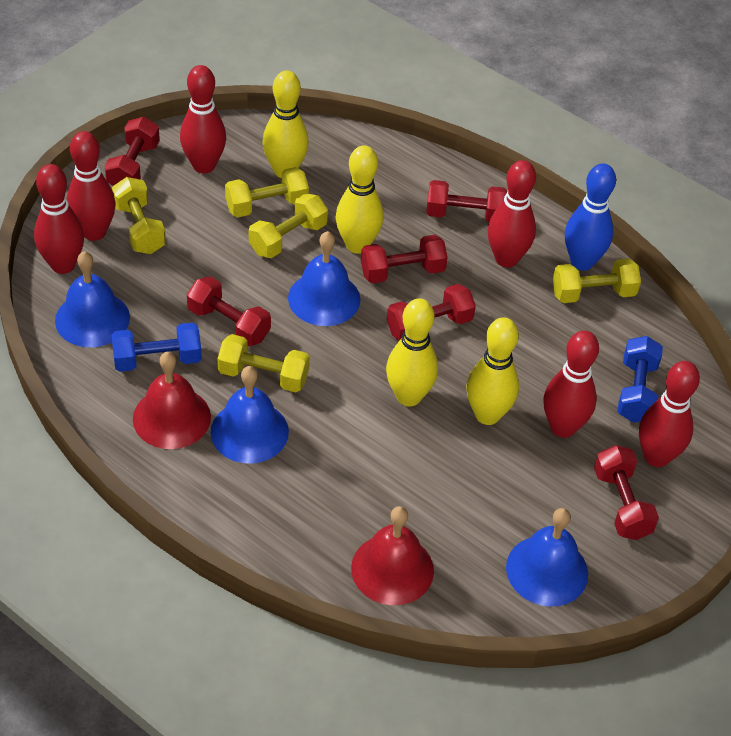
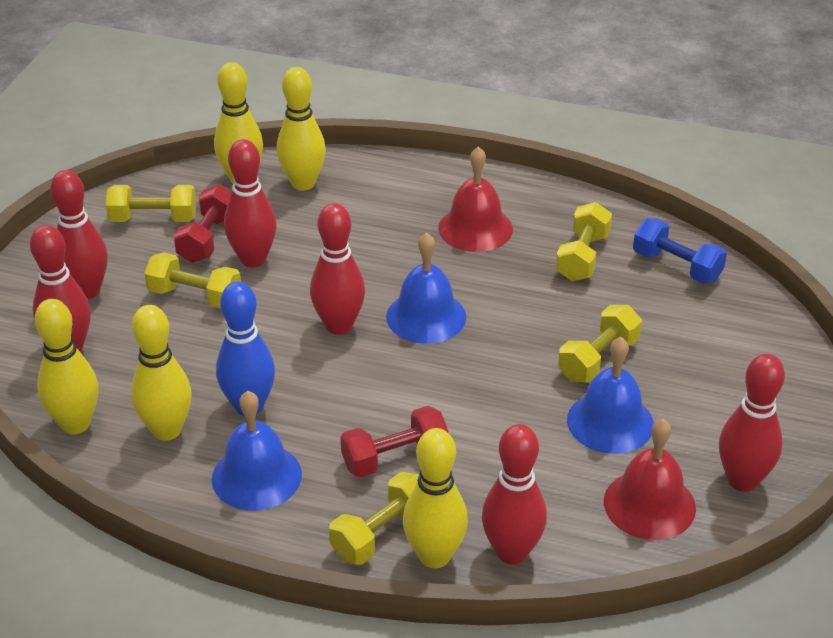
blue bell: [55,251,130,347] [210,366,289,464] [288,231,360,326] [506,508,588,607] = 4 -> [212,391,302,511] [386,233,466,344] [567,337,654,454] = 3
blue dumbbell: [111,322,202,372] [618,336,663,423] = 2 -> [633,218,727,284] = 1
red dumbbell: [105,117,160,186] [187,276,271,346] [361,235,448,283] [387,284,476,340] [426,180,507,223] [594,445,659,540] = 6 -> [173,184,232,263] [340,406,448,478] = 2
yellow bowling pin: [263,71,309,178] [336,145,384,254] [386,298,438,406] [467,317,519,425] = 4 -> [34,299,99,434] [131,305,192,441] [214,62,263,184] [277,67,326,191] [403,428,468,569] = 5

